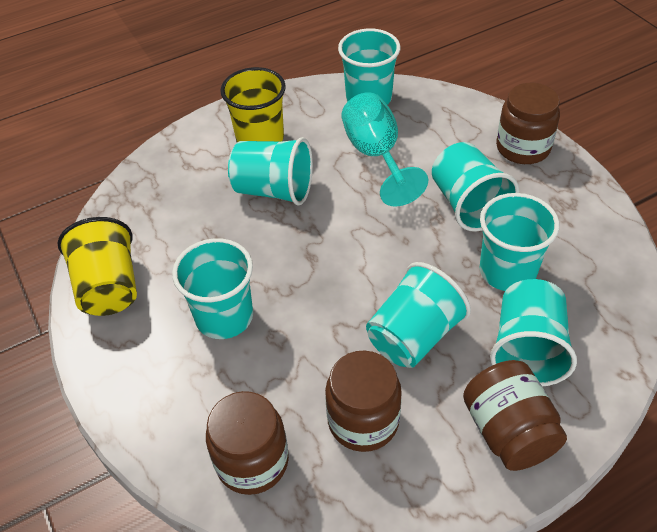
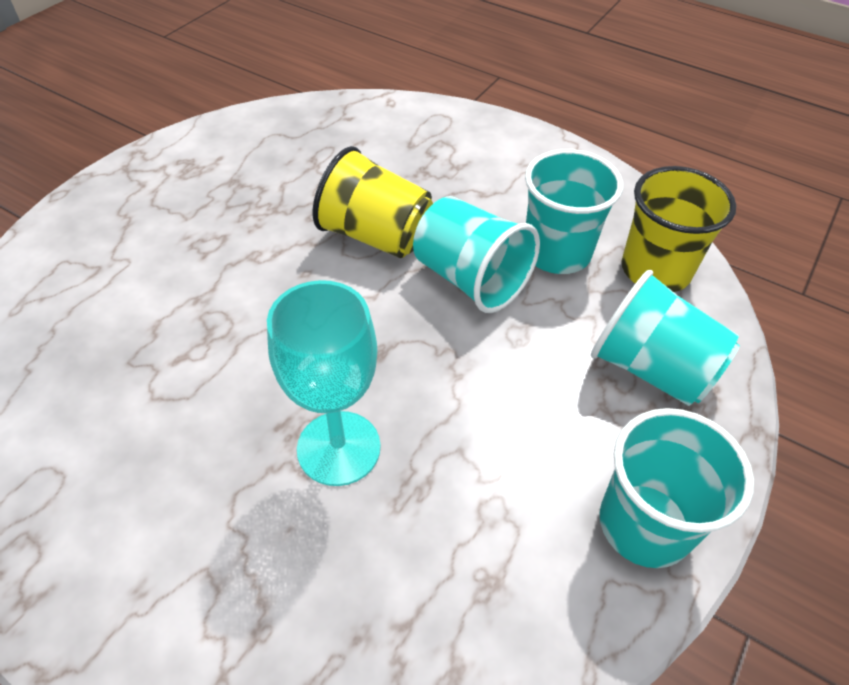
brown jar: [206,391,289,495] [325,350,402,452] [463,360,567,471] [496,83,560,164] = 4 -> none = 0
turquoise cup: [172,238,253,339] [228,137,313,206] [338,28,400,105] [366,262,471,368] [432,142,520,232] [480,193,559,291] [490,279,577,387] = 7 -> [413,196,540,313] [525,149,623,274] [591,270,740,406] [600,408,754,568] = 4

